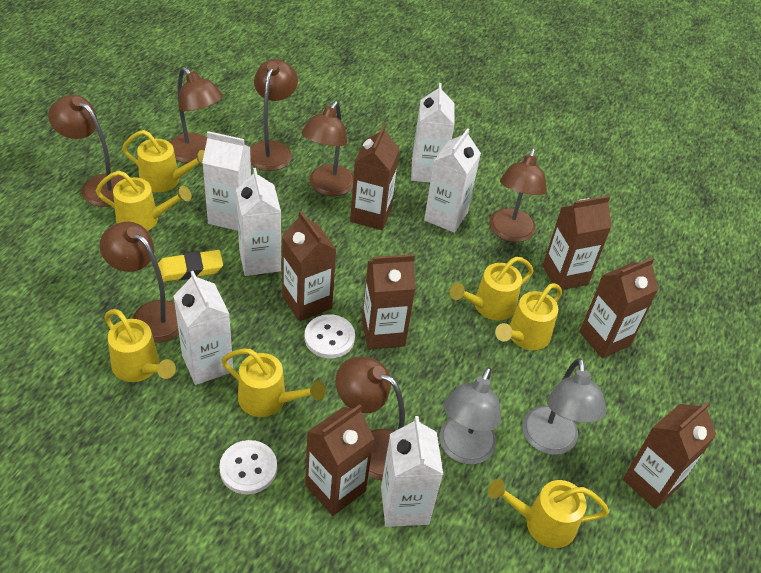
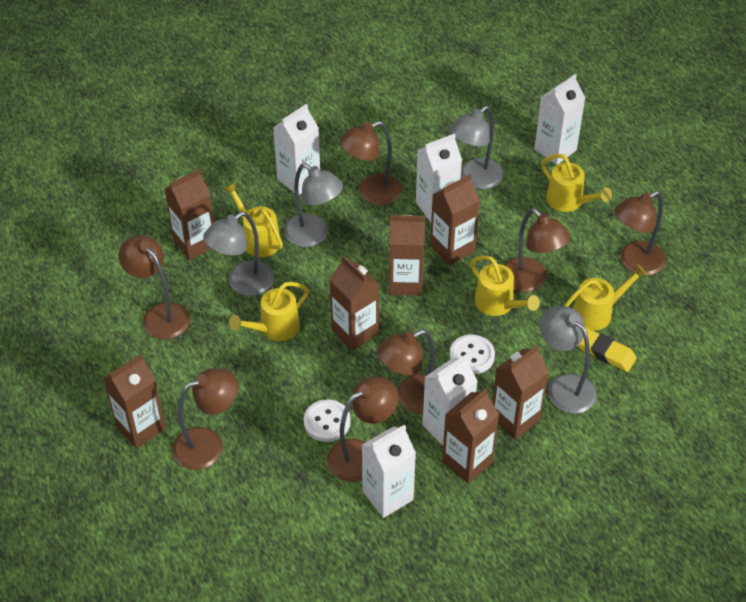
grey lamp: [439,367,501,465] [522,358,607,455] = 2 -> [203,212,274,296] [284,163,343,247] [450,106,503,189] [540,306,597,414] = 4
white carton: [173,271,233,385] [202,131,251,231] [236,168,281,276] [381,416,443,527] [411,83,455,183] [424,128,481,233] = 6 -> [273,104,320,195] [362,425,416,518] [416,134,462,222] [423,354,478,446] [534,74,585,165] = 5
yellow watering can: [95,171,191,231] [104,309,176,382] [122,130,205,192] [222,349,325,417] [450,257,534,321] [488,479,609,548] [495,283,562,350] = 7 -> [223,182,283,257] [229,282,309,341] [470,255,540,316] [541,154,612,212] [564,264,648,331] = 5

